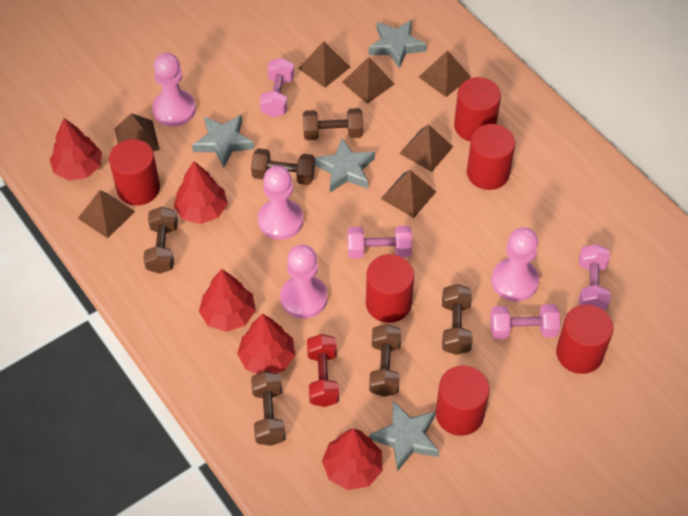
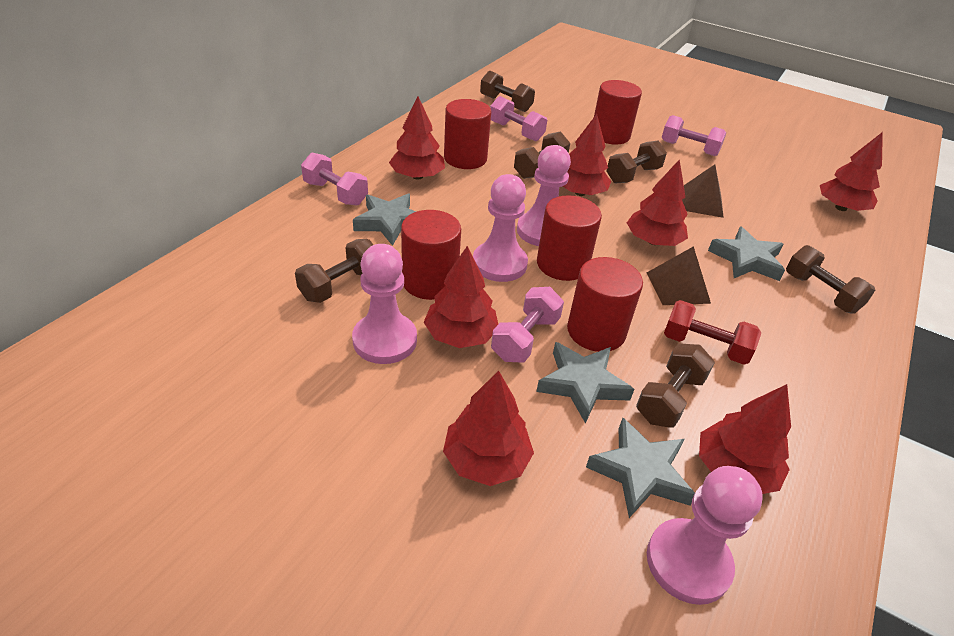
brown pyramid: [78,190,135,238] [114,113,160,151] [298,41,350,88] [342,57,394,104] [381,170,436,218] [399,124,453,172] [419,50,471,97] = 7 -> [647,246,711,305] [682,164,724,218] = 2
red cylinder: [109,139,160,205] [366,254,414,323] [436,365,490,436] [454,77,501,142] [467,124,515,190] [556,305,614,374] = 6 -> [401,210,461,300] [444,99,491,169] [537,195,602,281] [567,257,643,352] [594,80,642,144] = 5
red tree: [50,118,102,181] [174,161,228,224] [199,269,256,332] [237,314,295,374] [322,428,382,490] = 5 -> [389,96,445,179] [424,246,498,348] [443,371,534,486] [563,114,611,196] [627,159,688,246] [699,384,791,494] [820,132,883,211] = 7

